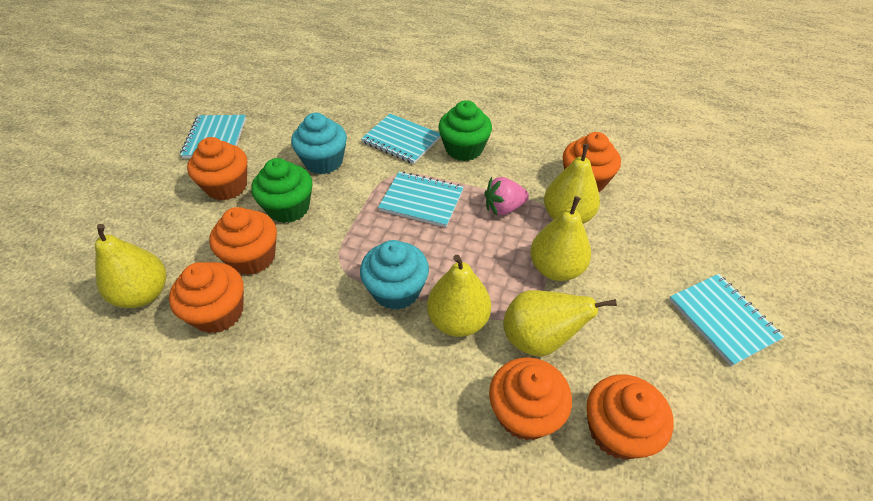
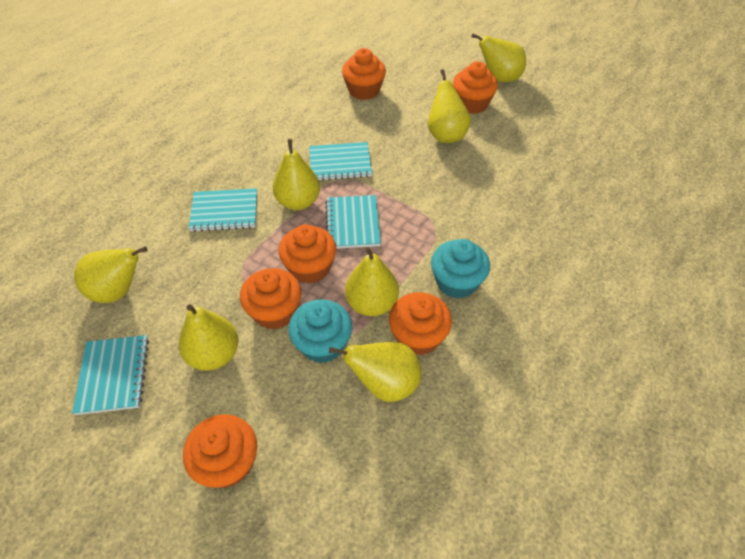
green cupcake: [251,158,312,223] [438,100,492,161] = 2 -> none = 0
pink strawberry: [485,177,529,215] = 1 -> none = 0
yellow pear: [95,224,166,308] [427,255,491,337] [503,290,617,357] [530,196,591,281] [544,144,600,224] = 5 -> [74,247,147,303] [179,304,239,371] [273,139,320,210] [329,342,421,402] [345,247,399,316] [428,69,471,143] [471,34,526,82] = 7

